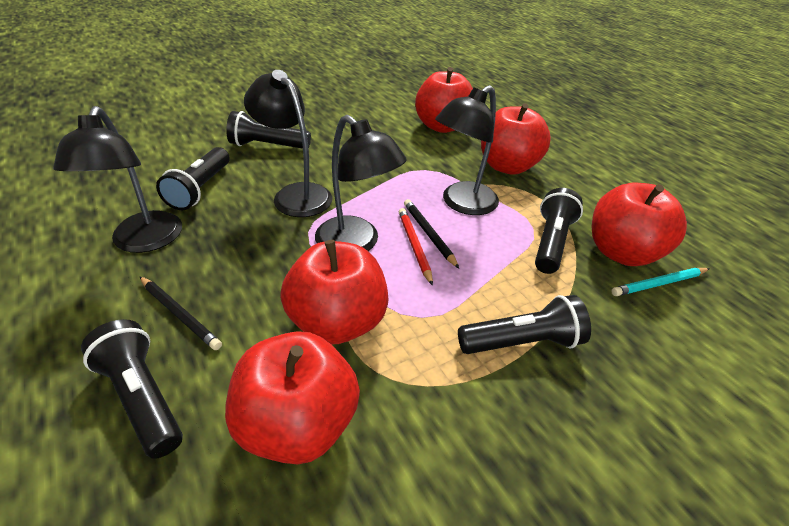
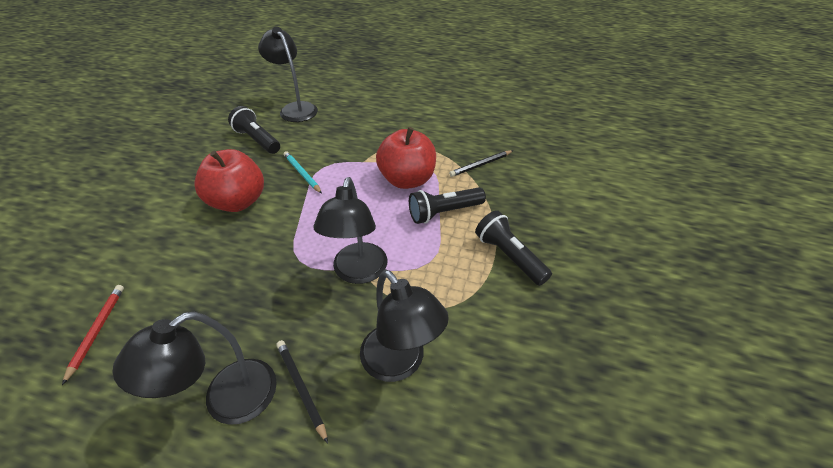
black flashlight: [81,319,183,459] [156,147,230,210] [226,111,311,149] [458,295,591,354] [535,188,583,274] = 5 -> [228,106,280,154] [409,187,486,224] [475,210,552,286] = 3
red apple: [225,331,360,464] [280,240,389,345] [415,67,473,133] [481,103,551,175] [592,183,687,266] = 5 -> [194,149,264,212] [376,127,436,189] = 2

